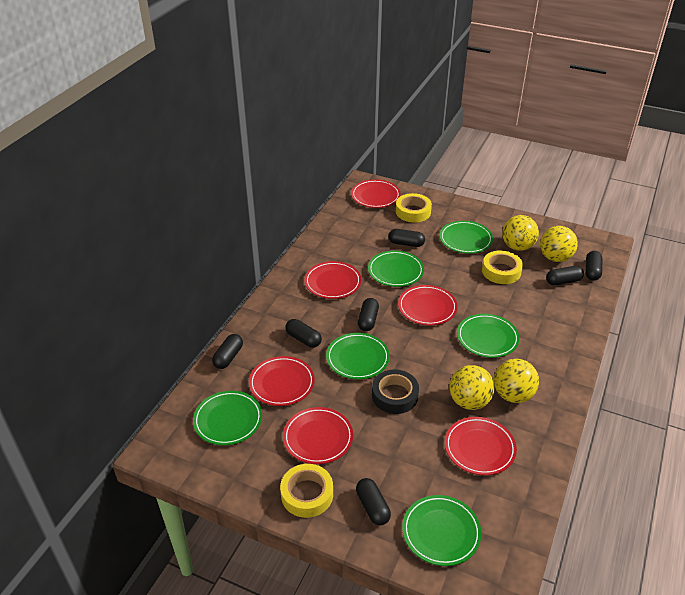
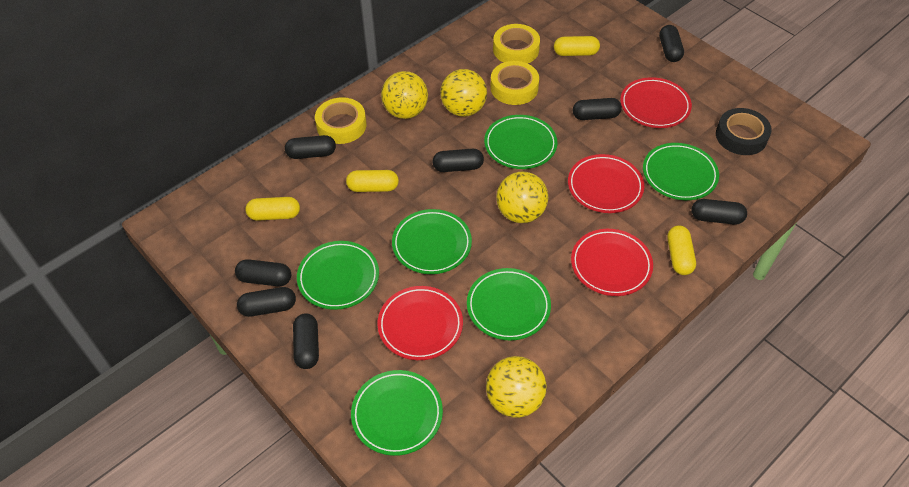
black capsule: [212,334,243,369] [285,319,322,348] [356,478,391,525] [358,298,379,331] [388,229,425,247] [546,266,584,286] [585,251,602,281] = 7 -> [235,259,291,286] [237,287,296,317] [285,135,336,159] [293,313,319,369] [433,149,484,172] [573,98,622,120] [659,25,684,62] [692,199,747,225] = 8
red plate: [249,356,315,406] [283,407,353,464] [304,261,361,299] [351,179,401,208] [398,285,458,325] [445,417,517,475] = 6 -> [378,286,463,360] [568,154,644,213] [571,229,653,296] [620,77,692,128] = 4
yellow capsule: none = 0 -> [246,197,300,221] [346,170,399,192] [554,36,600,56] [667,225,696,275] = 4

